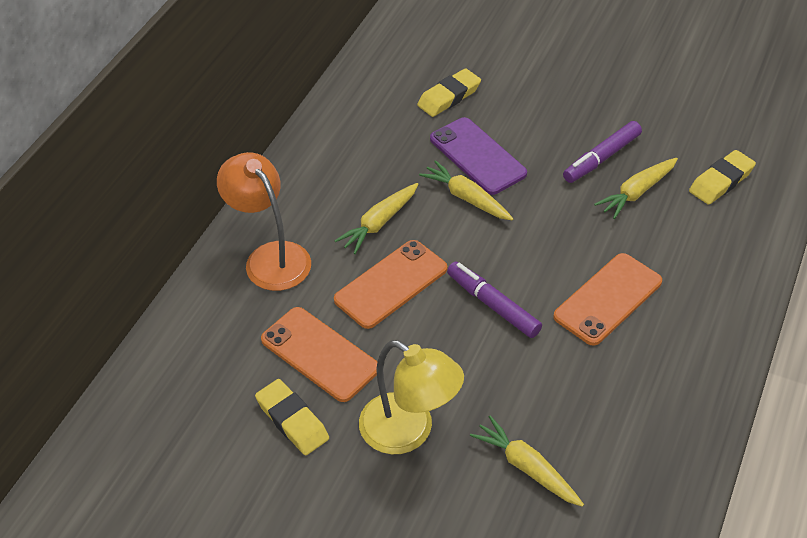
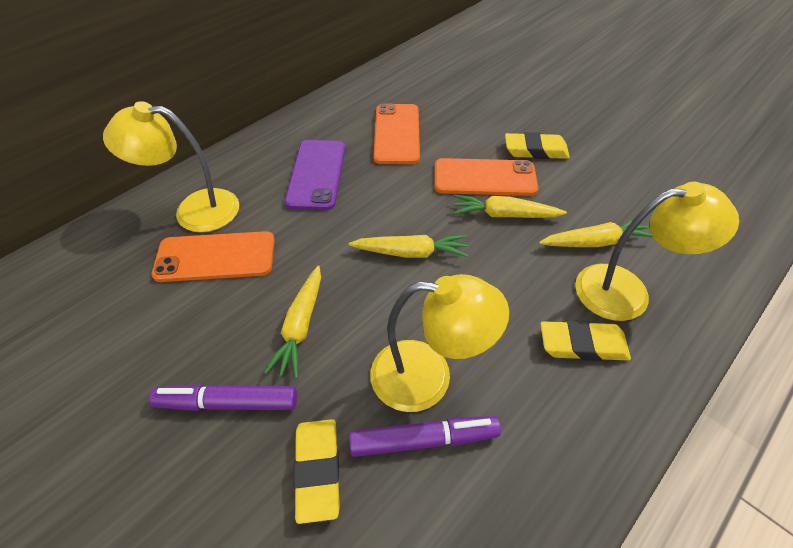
orange lamp: [217,152,311,291] = 1 -> none = 0
yellow lamp: [359,340,464,454] = 1 -> [103,101,239,232] [370,274,509,412] [575,182,739,321] = 3

